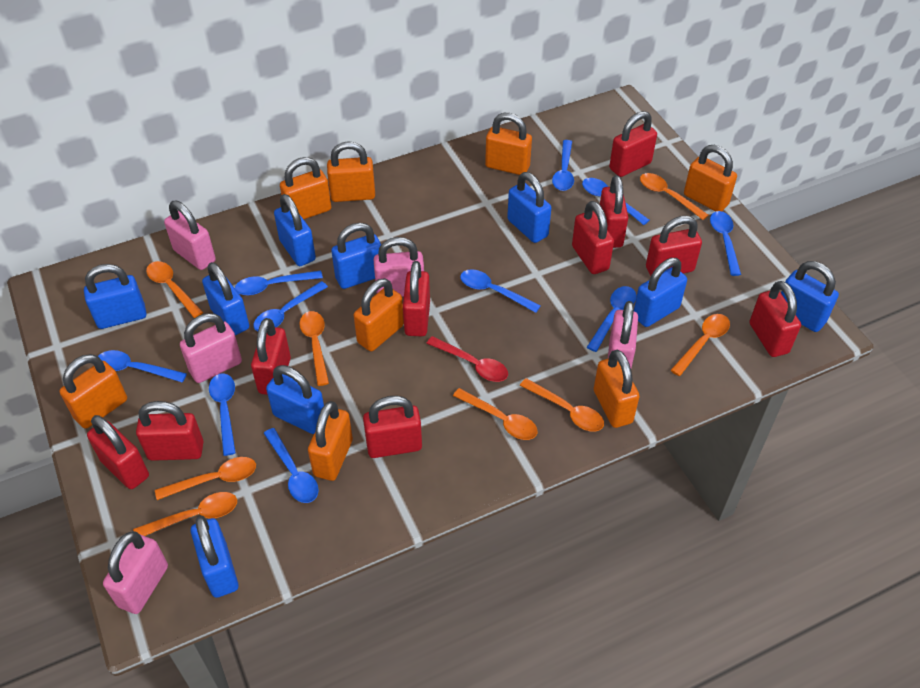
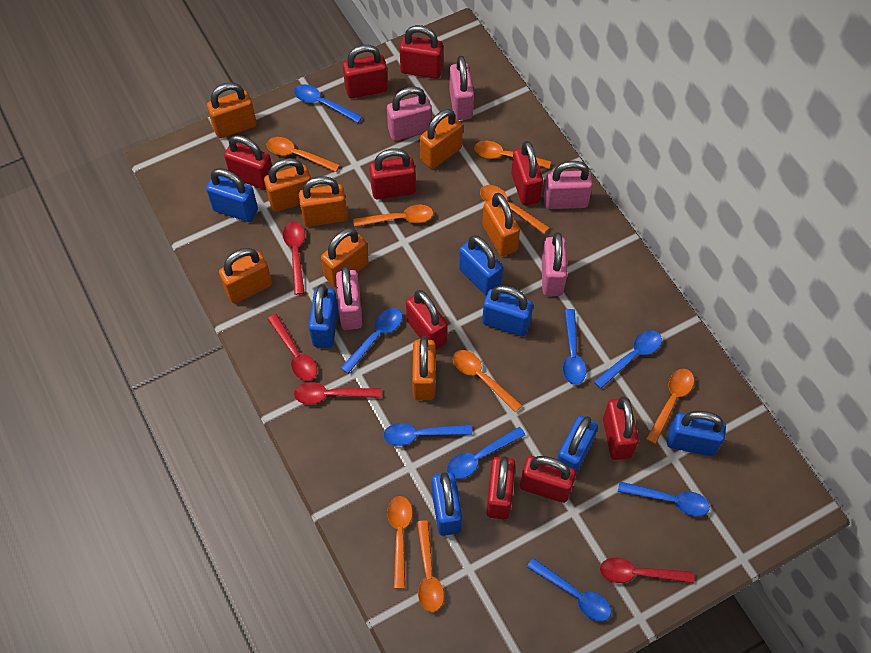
blue padlock: [84,264,146,329] [191,516,238,598] [202,262,249,335] [266,365,324,434] [274,194,316,266] [331,223,381,289] [507,172,551,243] [634,258,687,327] [781,261,839,332] = 9 -> [206,168,258,222] [309,284,338,348] [432,472,462,536] [459,235,503,295] [482,285,533,337] [557,416,598,474] [667,411,726,456] = 7
blue spoon: [98,350,187,382] [209,374,236,456] [235,271,323,295] [253,281,328,331] [264,428,319,503] [460,269,541,313] [552,140,574,191] [582,178,649,225] [587,286,636,352] [710,211,741,276] = 10 -> [294,84,362,123] [341,308,402,374] [383,423,472,446] [447,427,525,479] [527,558,611,621] [563,309,586,385] [593,330,662,389] [618,482,710,516] = 8
red padlock: [87,415,149,489] [136,401,204,461] [251,318,291,395] [363,396,422,458] [403,261,430,336] [572,201,614,274] [600,175,629,248] [609,111,657,177] [646,216,702,276] [750,281,801,357] = 10 -> [224,135,272,190] [343,45,388,98] [369,148,416,199] [400,25,443,79] [406,290,448,351] [486,456,515,519] [511,141,543,205] [520,456,576,503] [603,396,639,460] = 9
red spoon: [426,336,508,382] = 1 -> [268,314,317,381] [283,222,305,295] [294,382,382,404] [600,558,694,583] = 4

